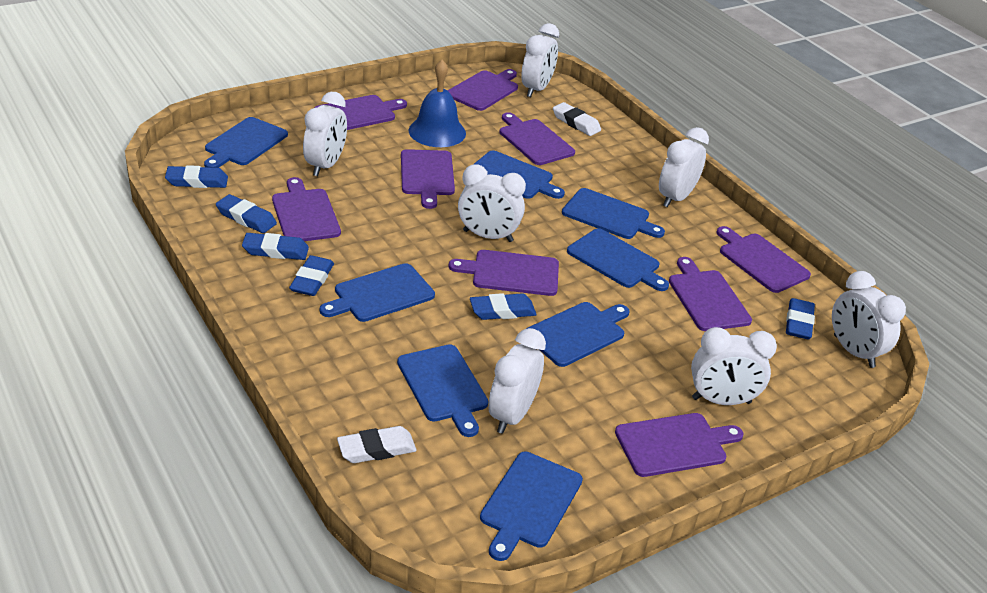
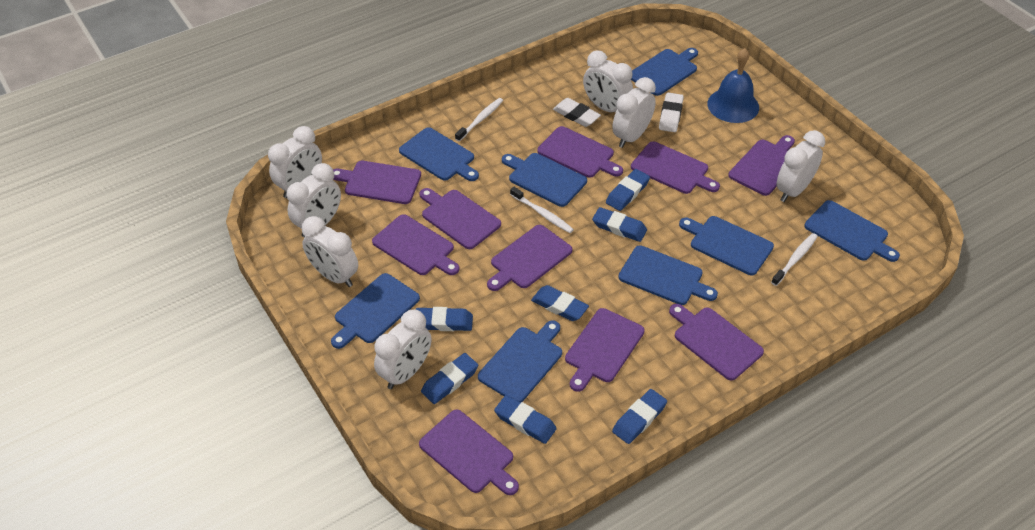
blue eraser: [165,165,228,188] [216,194,277,233] [242,233,309,260] [289,255,334,296] [470,293,537,320] [786,298,815,340] = 6 -> [416,307,473,331] [421,353,478,404] [494,395,557,444] [531,285,589,321] [592,207,647,242] [606,169,650,211] [612,389,667,444] = 7
purple cutting board: [272,177,341,241] [314,95,407,130] [401,149,455,209] [447,69,518,111] [449,250,559,296] [500,112,575,165] [615,413,744,477] [669,257,752,331] [716,226,811,293] = 9 -> [333,161,421,204] [372,214,459,275] [419,188,501,249] [419,410,519,495] [487,225,572,291] [537,126,623,178] [565,308,645,392] [631,141,720,194] [669,304,764,381] [728,135,795,196] = 10
white toothbrush: none = 0 -> [455,98,503,141] [510,187,574,233] [771,233,818,286] = 3

